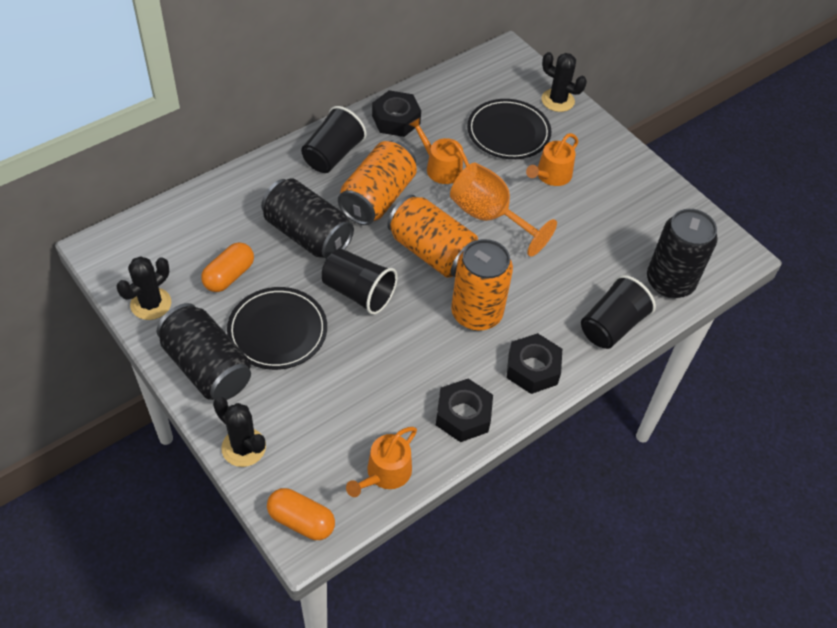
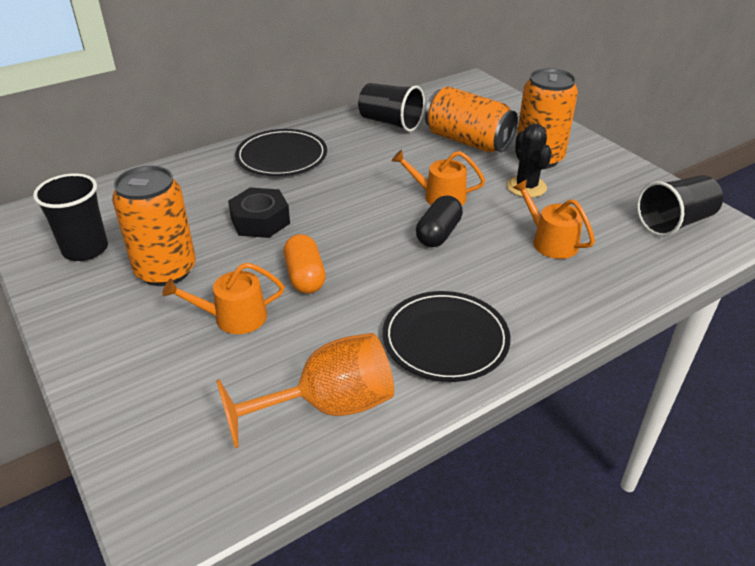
black cactus: [116,256,171,320] [213,397,266,467] [541,52,587,112] = 3 -> [507,124,552,198] = 1
black can: [157,303,251,400] [261,179,354,259] [647,209,718,298] = 3 -> none = 0
black capsule: none = 0 -> [416,196,463,247] = 1
black nut: [372,90,421,137] [436,379,493,442] [507,333,562,394] = 3 -> [228,187,290,238] = 1
orange capsule: [201,242,254,292] [267,488,335,540] = 2 -> [284,234,326,294] = 1

